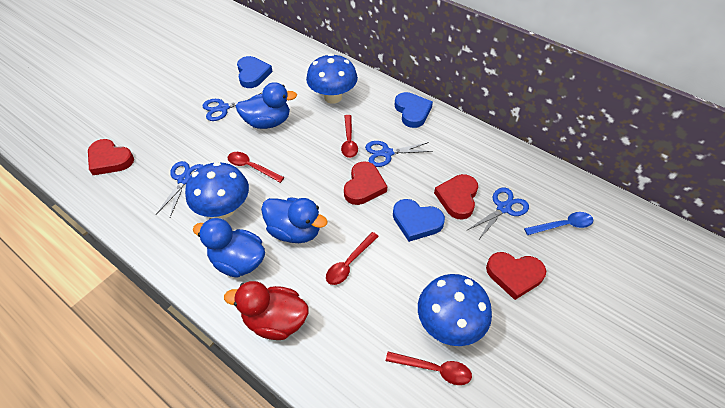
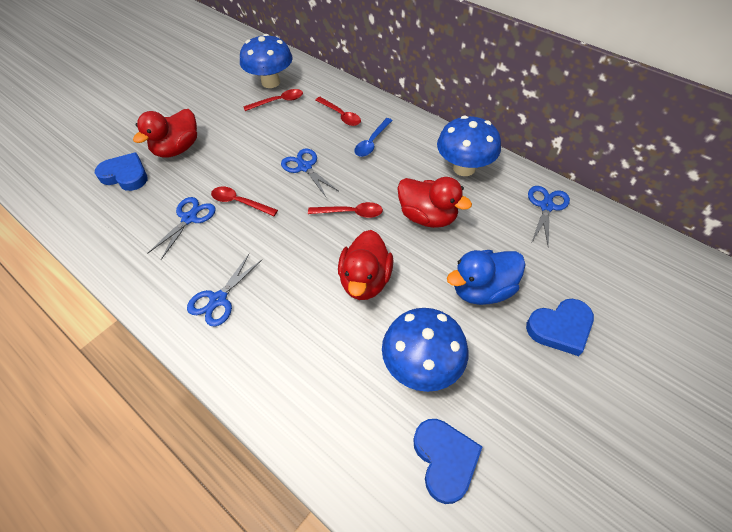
blue duck: [193,218,265,278] [236,82,297,129] [261,197,328,243] = 3 -> [447,250,526,305] = 1
red duck: [224,281,309,340] = 1 -> [133,109,197,158] [338,230,393,300] [397,177,472,228] = 3
red heart: [88,139,134,175] [344,161,387,205] [434,174,478,220] [486,252,546,300] = 4 -> none = 0

